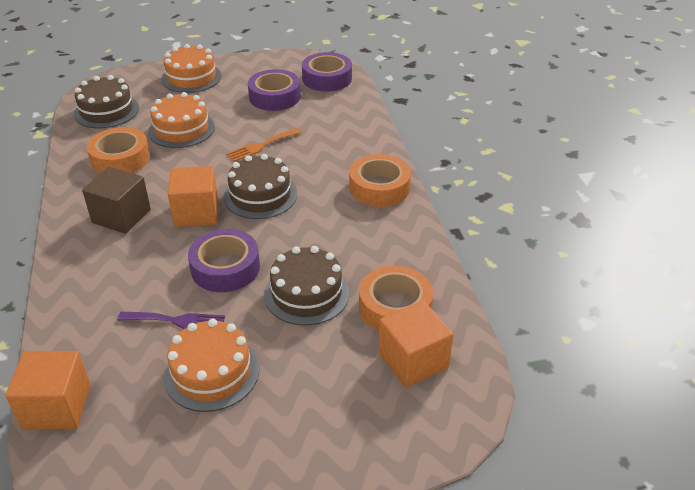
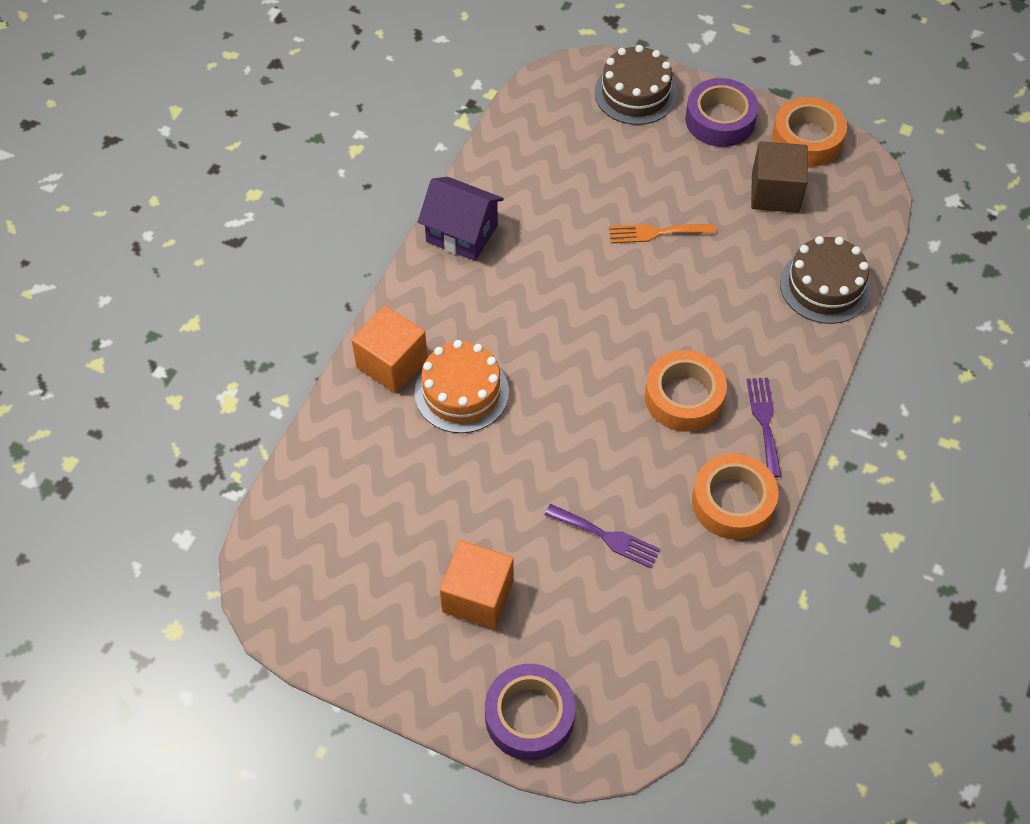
brown cake: [74,75,139,128] [224,154,297,219] [264,246,350,326] = 3 -> [594,45,677,125] [780,236,871,324] = 2
orange cake: [148,92,215,148] [161,44,221,93] [164,319,259,412] = 3 -> [415,340,509,433] = 1
orange cube: [5,351,91,430] [168,166,218,227] [378,301,453,388] = 3 -> [352,306,428,393] [440,540,514,629] = 2
purple fork: [117,312,225,329] = 1 -> [545,504,660,568] [747,378,781,478] = 2
purple house: none = 0 -> [418,177,504,261] = 1
purple tape: [188,229,260,292] [248,69,301,111] [302,52,352,92] = 3 -> [485,664,575,760] [685,78,759,147] = 2

